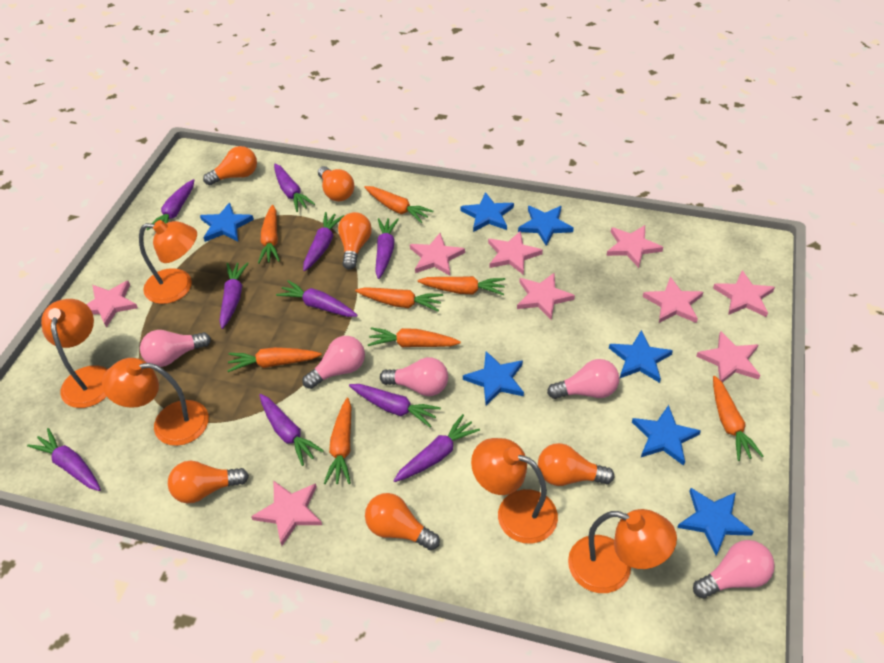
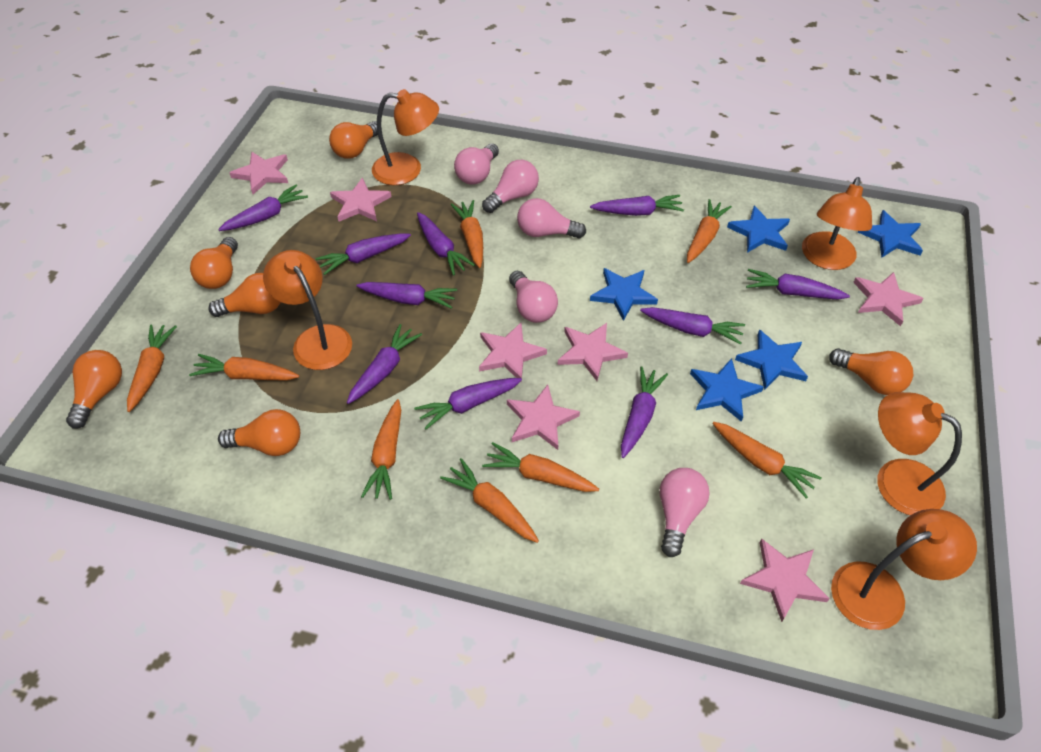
blue star: [200,202,254,242] [460,192,514,232] [463,351,524,405] [518,206,574,246] [609,330,673,383] [632,405,701,466] [677,488,754,556] = 7 -> [590,268,658,321] [690,358,764,422] [727,206,790,253] [735,329,808,390] [858,210,923,258] = 5
pink star: [86,281,138,328] [251,480,322,546] [410,233,465,276] [488,231,543,275] [517,272,575,320] [606,225,663,268] [643,277,703,323] [696,331,760,383] [713,270,775,317] = 9 -> [230,152,288,194] [330,177,392,222] [479,323,547,378] [507,385,580,450] [558,323,628,381] [740,539,830,622] [853,272,924,326] = 7

